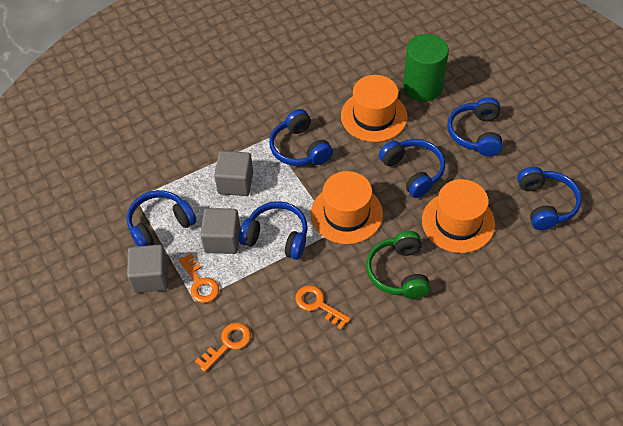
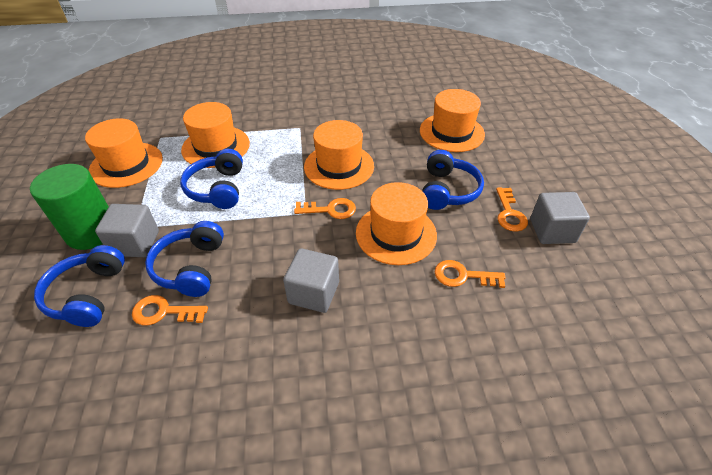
blue headphones: [127,190,196,246] [239,201,308,260] [269,109,333,166] [379,139,445,198] [447,97,503,156] [517,167,582,230] = 6 -> [34,245,125,327] [145,221,224,297] [180,149,243,209] [422,150,484,210] = 4
green headphones: [366,231,430,299] = 1 -> none = 0
orange hat: [311,171,383,244] [341,75,407,142] [422,179,495,253] = 3 -> [85,118,163,188] [181,102,250,168] [304,120,374,190] [356,182,437,265] [420,89,485,152] = 5
orange key: [179,253,219,303] [195,322,251,372] [295,285,350,330] = 3 -> [132,295,208,325] [294,198,356,219] [435,260,506,288] [496,187,528,232] = 4

